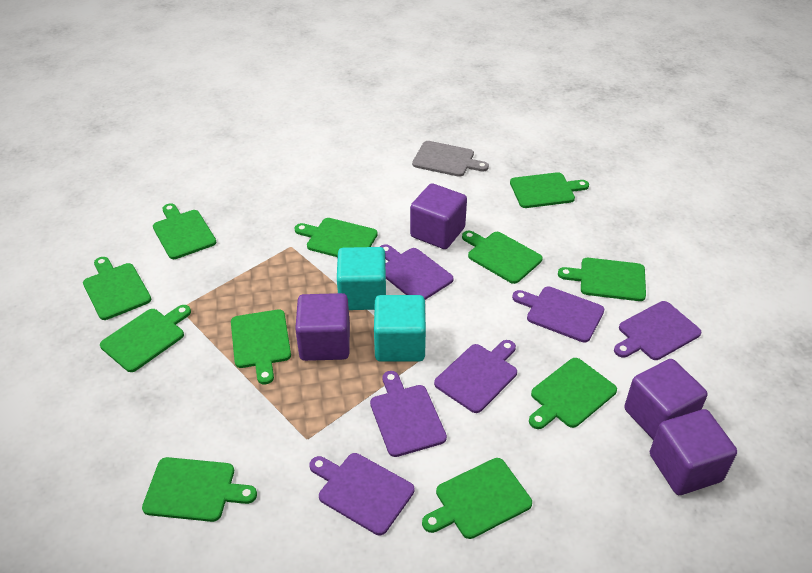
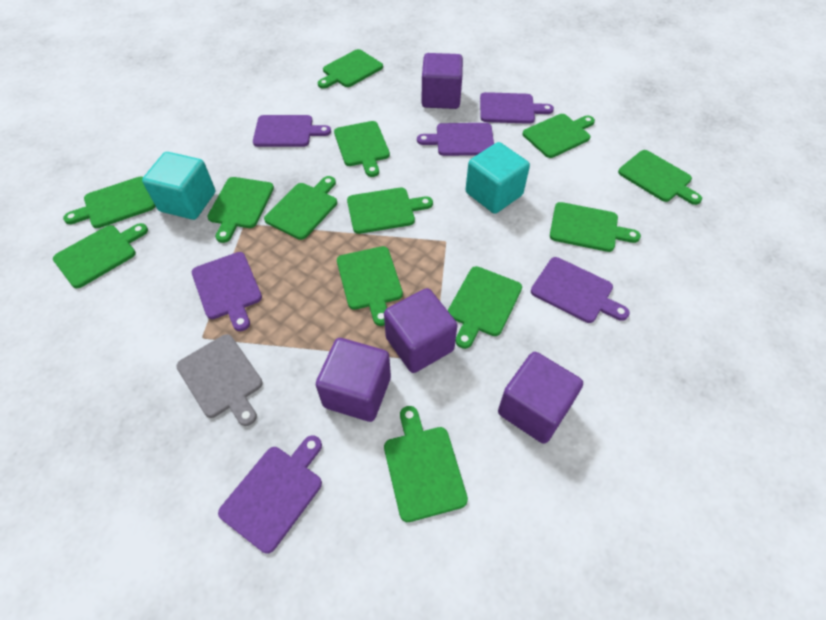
green cutting board: [83,257,151,320] [100,305,191,372] [142,457,257,522] [153,204,216,259] [231,309,291,384] [294,218,378,257] [422,458,532,539] [462,231,543,284] [510,172,589,208] [529,358,617,429] [558,258,646,301] = 11 -> [53,223,148,288] [63,177,155,228] [207,177,274,243] [264,176,337,240] [318,49,383,89] [334,121,390,177] [337,246,403,326] [347,188,433,234] [384,406,468,522] [448,266,522,349] [523,114,595,158] [550,202,641,252] [618,150,702,205] = 13

